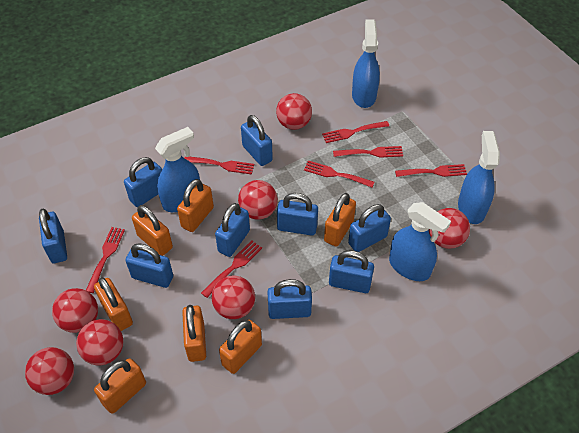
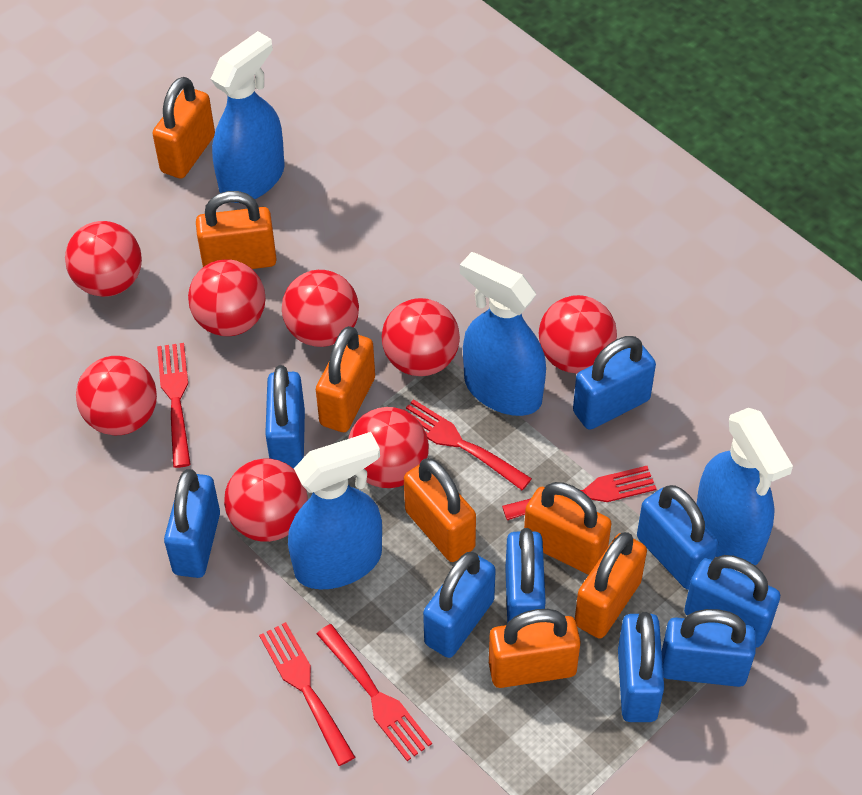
red ball: [25,347,74,395] [52,288,98,333] [76,319,123,365] [212,276,255,319] [238,180,278,220] [276,93,312,130] [429,208,470,249] = 7 -> [65,221,142,297] [76,356,157,435] [188,259,265,336] [224,459,308,542] [282,270,359,347] [348,407,429,488] [381,298,460,376] [538,295,617,373] = 8
red fork: [86,227,125,293] [184,157,254,174] [201,240,262,298] [304,160,374,188] [322,121,389,143] [333,146,403,158] [395,164,467,177] = 7 -> [157,343,191,468] [259,622,355,766] [317,624,432,761] [405,399,532,490] [502,466,657,520] = 5

